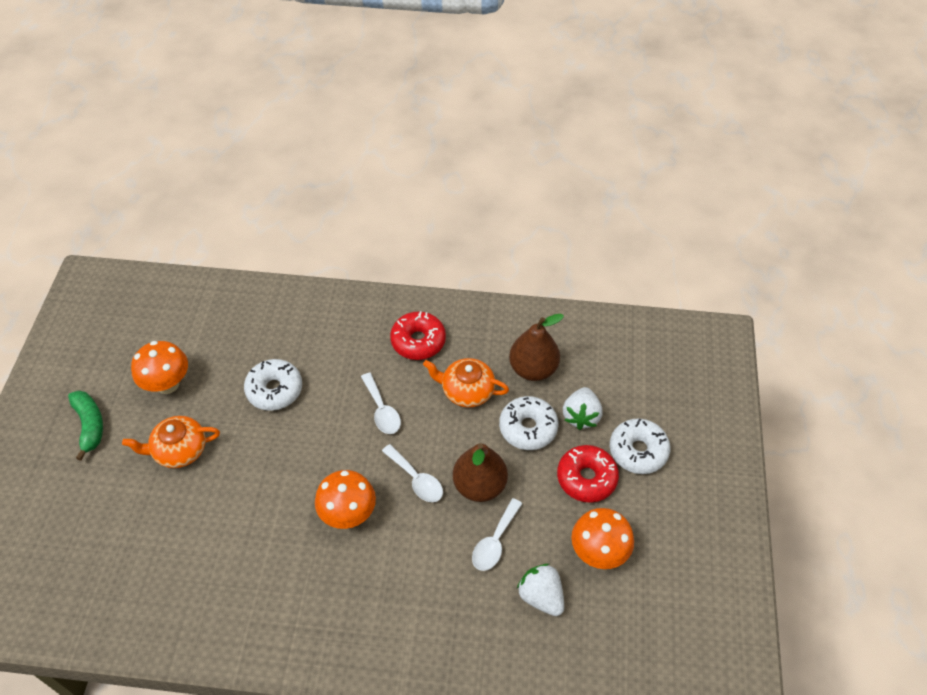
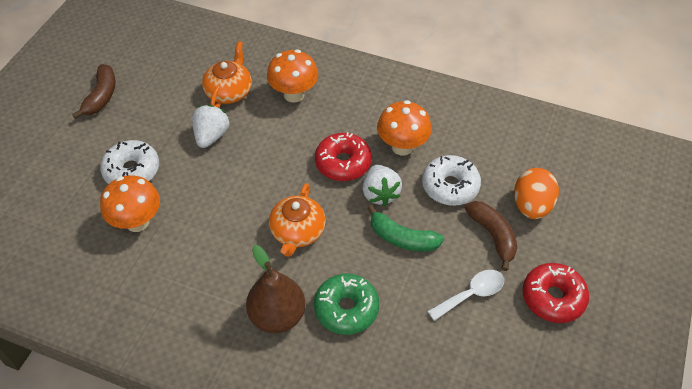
brown banana: none = 0 -> [72,64,116,119] [465,201,518,271] = 2
brown pear: [453,443,508,502] [509,314,564,381] = 2 -> [246,245,306,333] = 1
green donut: none = 0 -> [314,273,379,335] = 1
orange egg: none = 0 -> [514,168,559,219] = 1
white donut: [244,359,302,411] [499,396,559,450] [610,418,671,474] = 3 -> [100,140,159,184] [422,155,481,206] = 2
white spoon: [361,373,401,434] [382,444,443,502] [472,498,522,571] = 3 -> [427,270,504,321] = 1

